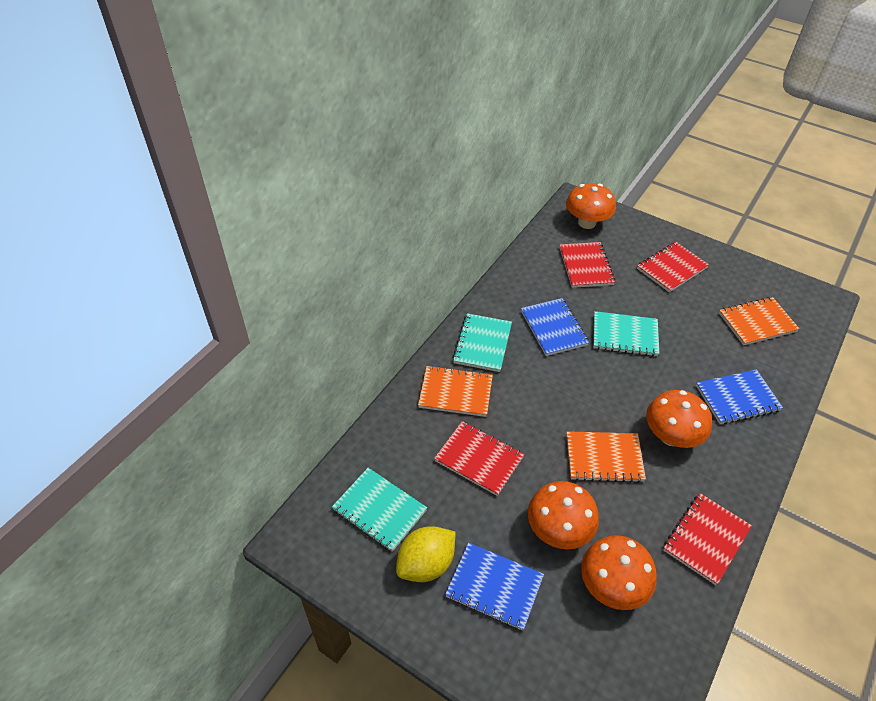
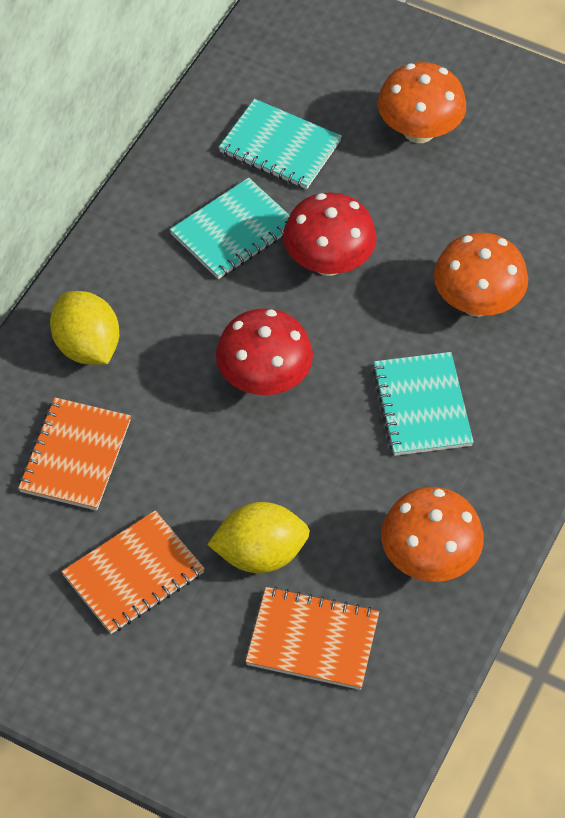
blue notebook: [445,543,544,631] [521,298,589,356] [696,369,783,424] = 3 -> none = 0
orange mushroom: [528,481,599,549] [566,183,616,229] [581,535,657,610] [646,390,712,448] = 4 -> [378,62,466,143] [381,487,484,582] [434,233,528,317] = 3
red mushroom: none = 0 -> [216,308,313,395] [283,192,377,276] = 2
red notebook: [434,421,524,496] [560,242,615,288] [637,242,709,292] [663,493,752,585] = 4 -> none = 0
yellow lemon: [396,526,455,582] = 1 -> [50,291,119,365] [207,502,310,573] = 2

